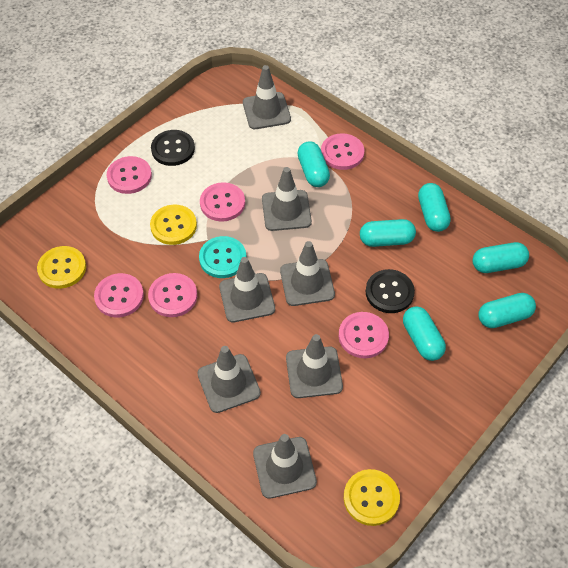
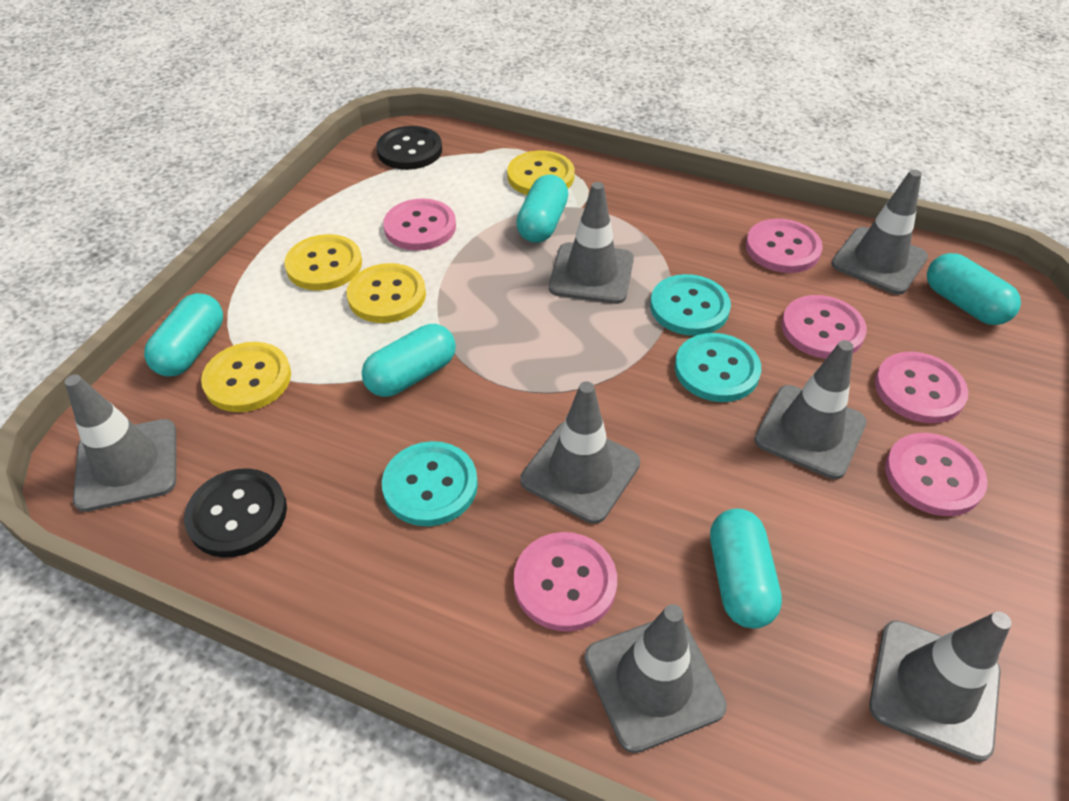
turquoise button: [199,236,246,278] = 1 -> [382,441,478,526] [650,274,731,336] [675,333,761,402] = 3
turquoise capsule: [297,141,330,187] [360,219,416,247] [403,306,446,361] [418,183,451,232] [473,242,529,273] [479,293,536,328] = 6 -> [144,293,223,376] [361,324,456,397] [516,174,568,243] [710,509,782,628] [927,253,1021,325] = 5
yellow button: [37,246,86,289] [150,205,197,245] [344,469,400,526] = 3 -> [201,342,291,412] [284,234,362,291] [347,263,426,323] [507,151,575,195] = 4

